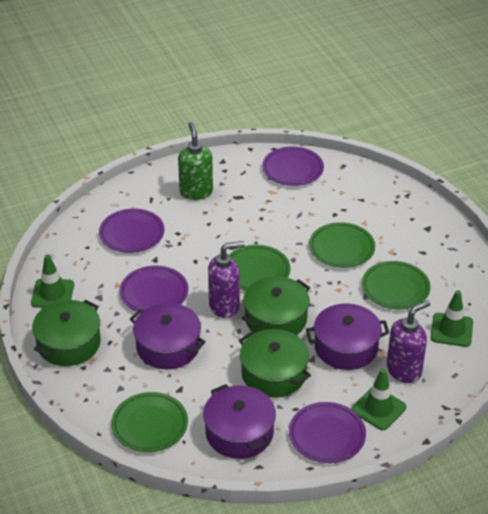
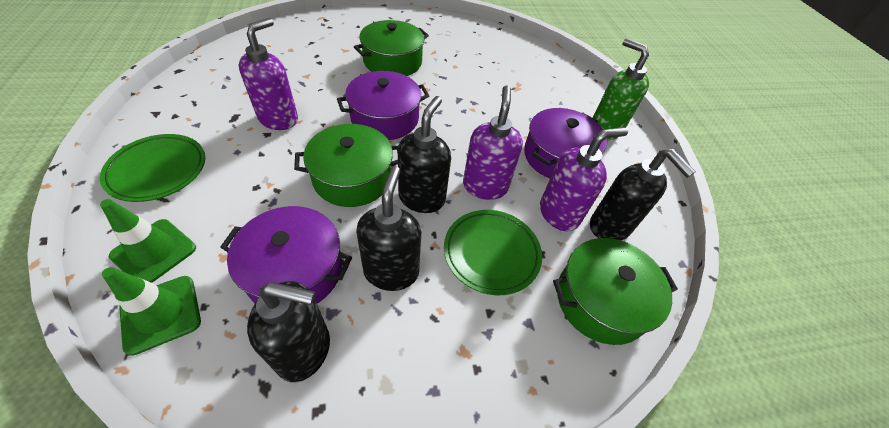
black soap dispenser: none = 0 -> [247,281,330,382] [356,166,421,291] [398,96,451,213] [590,149,696,240] = 4
green plate: [111,392,188,452] [229,245,291,291] [309,222,375,268] [362,261,431,309] = 4 -> [100,134,205,202] [444,210,542,295] = 2
green traffic cone: [31,254,74,308] [352,369,406,430] [431,290,473,347] = 3 -> [100,199,196,283] [102,267,201,356] = 2
purple plate: [99,209,165,253] [119,266,188,312] [262,147,324,186] [289,402,366,463] = 4 -> none = 0
purple soap dispenser: [208,241,245,318] [387,300,430,383] = 2 -> [239,18,298,130] [463,85,523,200] [540,127,628,231] = 3

